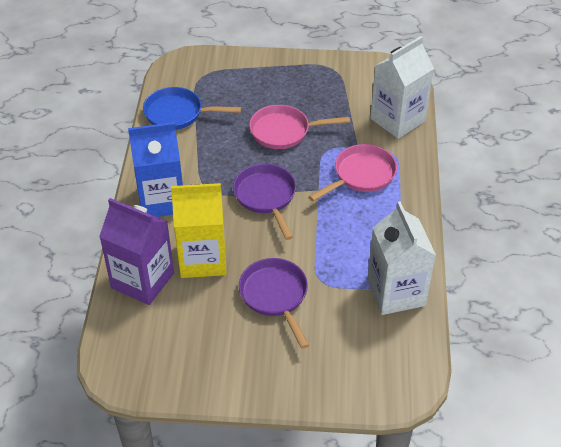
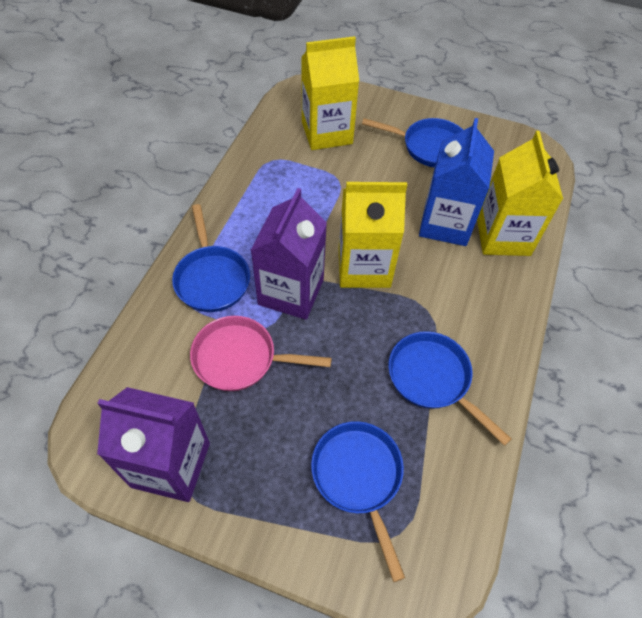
blue pan: [143,87,241,130] = 1 -> [172,204,250,312] [311,421,405,582] [362,118,463,167] [388,331,512,446] = 4
pink pan: [249,105,350,149] [309,144,397,201] = 2 -> [190,316,332,391] = 1
purple carton: [99,198,174,305] = 1 -> [97,387,210,502] [250,188,327,320] = 2
purple pan: [233,164,296,240] [239,258,309,349] = 2 -> none = 0
white carton: [367,201,436,315] [370,36,434,139] = 2 -> none = 0
yellow carton: [171,183,227,278] = 1 -> [301,36,359,150] [339,182,407,288] [477,131,563,256] = 3

